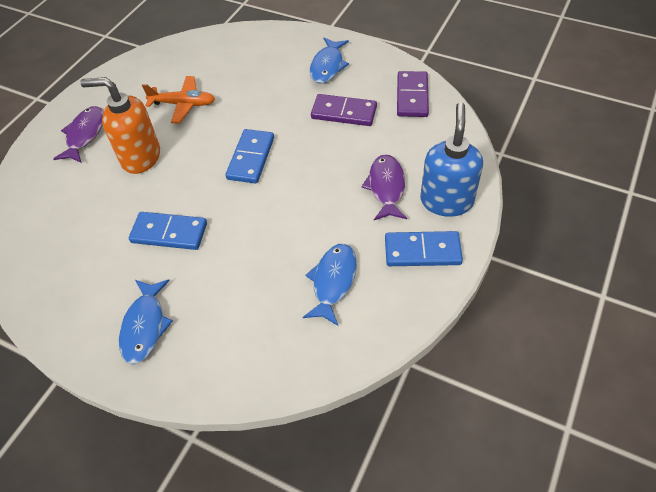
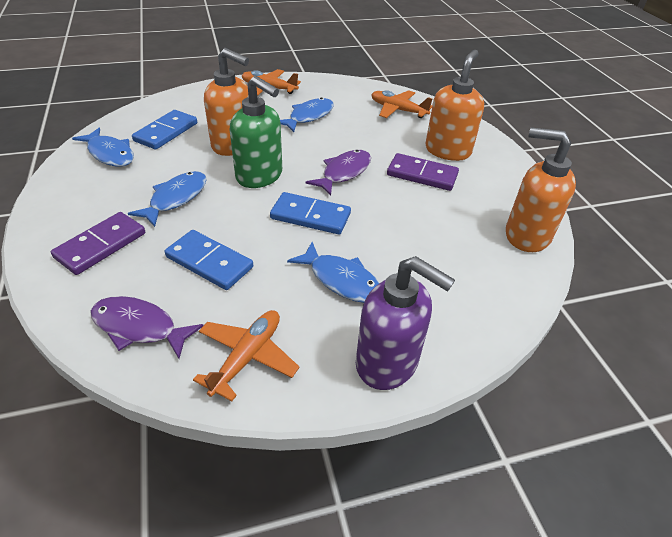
blue fish: [119,279,173,364] [303,244,357,326] [310,37,349,84] = 3 -> [72,128,134,166] [128,171,207,227] [280,97,334,132] [287,242,379,303] = 4
blue soap dispenser: [420,102,483,217] = 1 -> none = 0
green soap dispenser: none = 0 -> [230,76,282,188] = 1
orange plane: [142,76,215,123] = 1 -> [193,310,300,401] [242,69,301,96] [371,90,432,118] = 3
orange soap dispenser: [80,77,160,174] = 1 -> [204,48,249,156] [425,50,484,161] [506,127,576,252] = 3
purple soap dispenser: none = 0 -> [356,256,455,390] = 1

